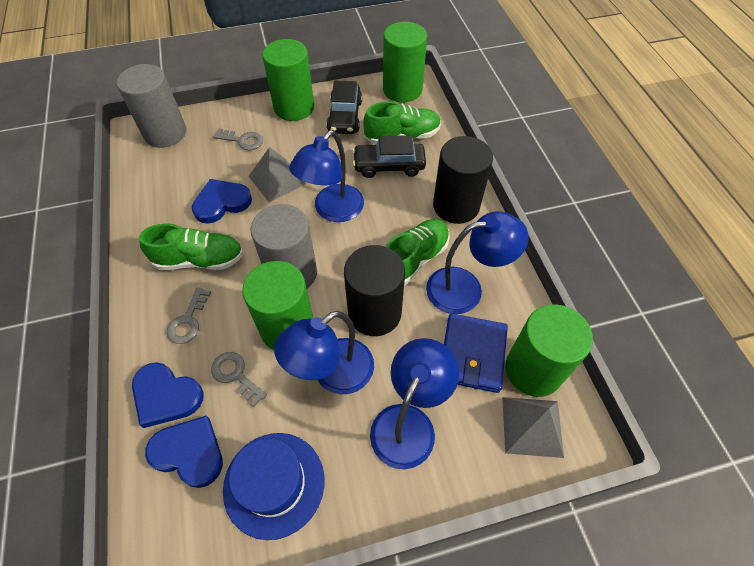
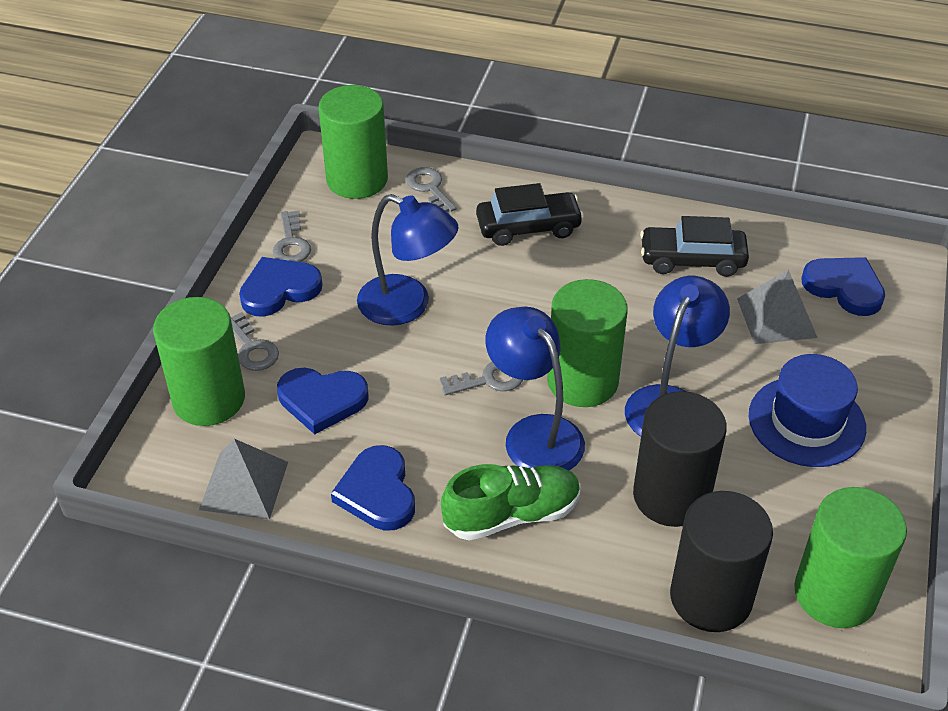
blue heart: [132,362,204,428] [145,415,223,488] [192,179,252,224] = 3 -> [239,257,323,317] [277,368,369,434] [331,445,415,531] [801,257,885,316] = 4
blue lamp: [274,311,374,394] [289,130,364,222] [370,338,459,469] [426,211,529,314] = 4 -> [357,194,458,326] [485,307,585,470] [625,276,730,437] = 3
blue wallet: [444,313,508,393] = 1 -> none = 0
green shoe: [139,223,243,270] [363,101,441,144] [385,219,450,286] = 3 -> [441,464,581,541] = 1
grey cylinder: [117,64,186,148] [251,204,317,289] = 2 -> none = 0
grey key: [167,287,211,344] [211,352,267,407] [213,128,263,150] = 3 -> [230,312,279,371] [273,211,311,262] [406,167,457,212] [440,362,523,396] = 4

